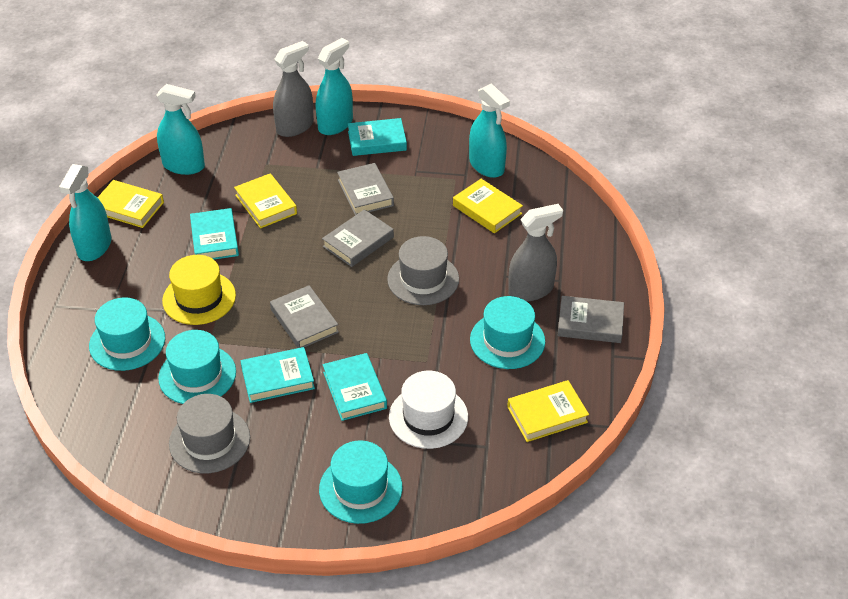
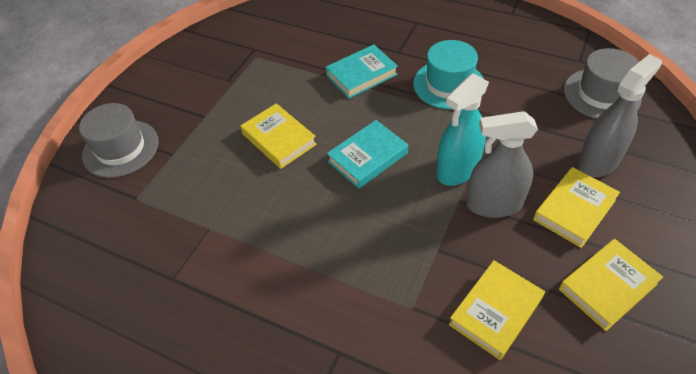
grey book: [270,285,339,348] [322,209,394,267] [337,163,394,215] [558,296,624,343] = 4 -> none = 0
turquoise book: [190,208,239,259] [241,347,315,403] [323,353,387,421] [348,118,407,156] = 4 -> [326,45,398,99] [327,120,408,189] = 2
turquoise hat: [89,298,165,371] [158,330,236,404] [319,440,403,524] [470,296,545,369] = 4 -> [413,40,484,110] = 1
turquoise spray bottle: [59,164,111,261] [156,84,205,175] [316,38,353,135] [469,83,510,178] = 4 -> [436,73,489,186] = 1
white hat: [389,371,468,449] = 1 -> none = 0
yellow hat: [162,255,236,325] = 1 -> none = 0

